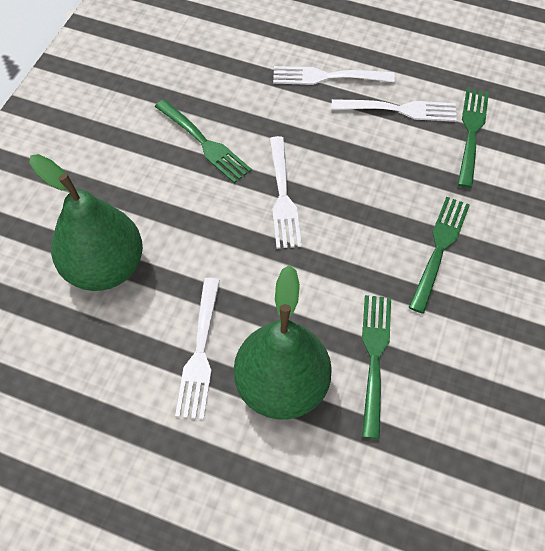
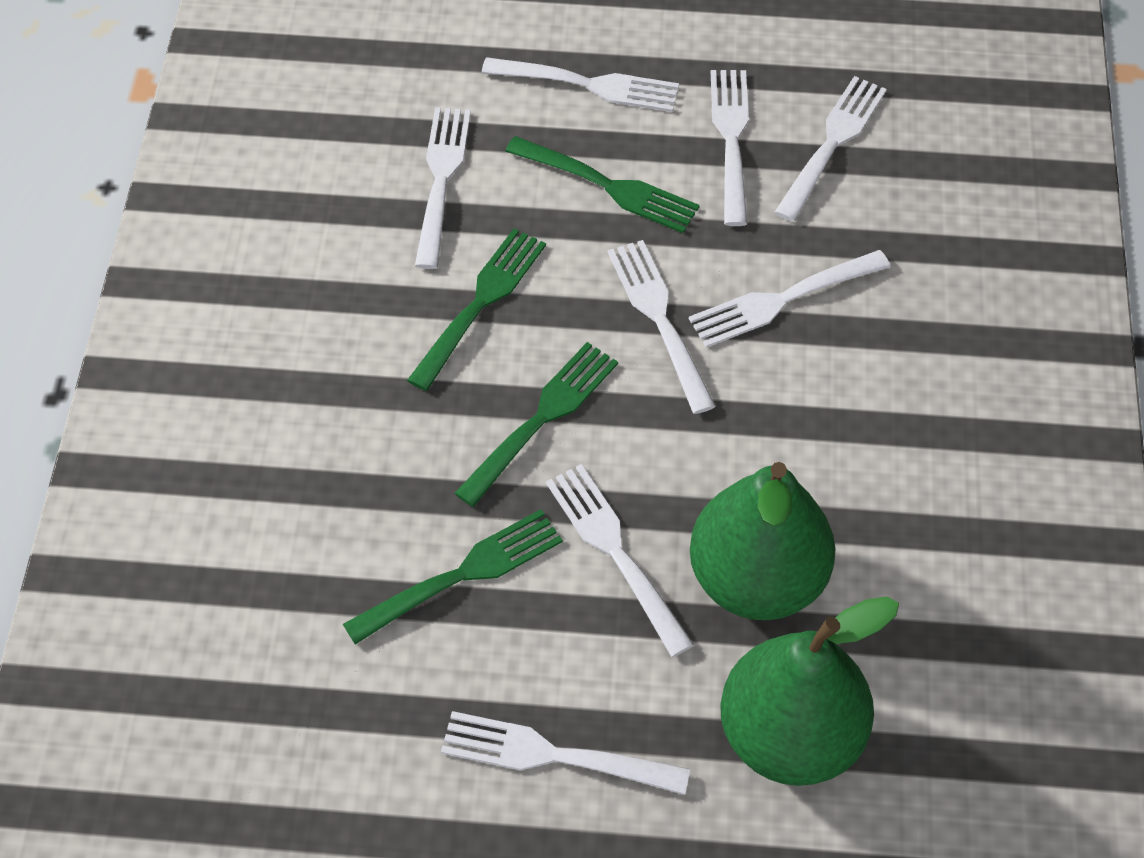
white fork: [175,278,220,420] [270,136,302,249] [273,66,395,85] [331,99,457,122] = 4 -> [415,107,471,269] [441,711,690,795] [482,57,679,112] [546,464,694,657] [608,240,716,414] [689,250,890,348] [711,70,749,226] [774,76,887,222] = 8

